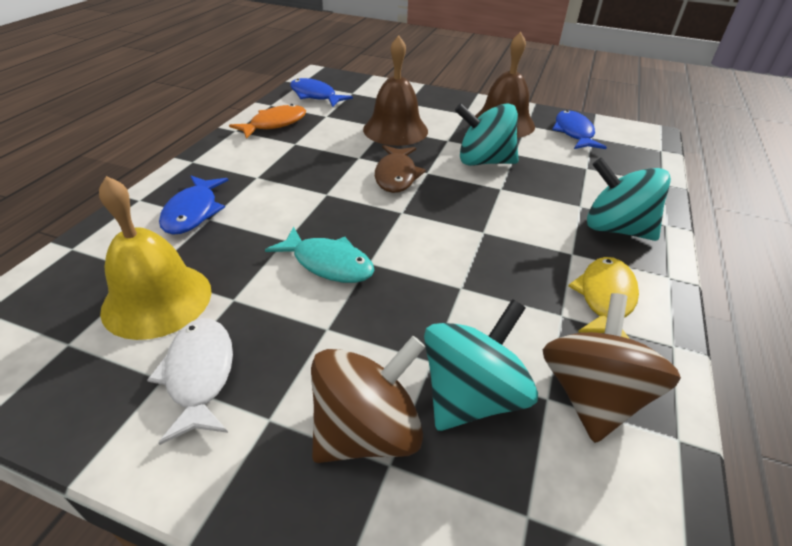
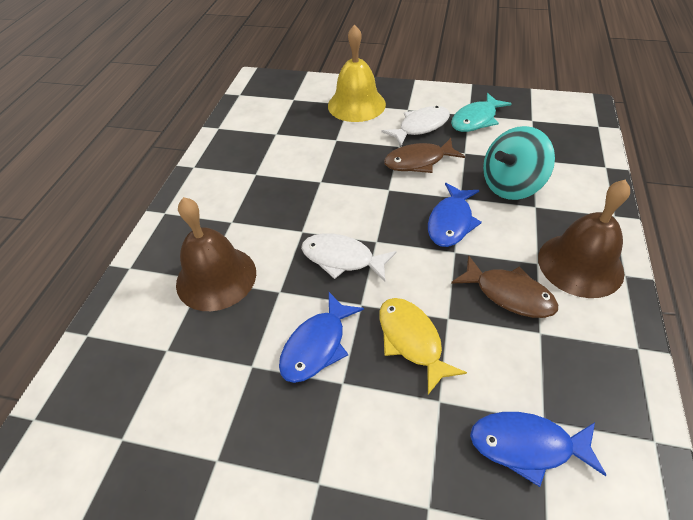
brown fish: [375,145,426,193] = 1 -> [384,138,465,173] [451,255,558,318] = 2
brown spinning top: [311,336,425,463] [543,293,681,443] = 2 -> none = 0
orange fish: [229,104,306,139] = 1 -> none = 0
turquoise spinning top: [424,299,538,431] [455,103,519,166] [587,158,671,241] = 3 -> [483,126,555,200] = 1
white fish: [147,318,233,445] = 1 -> [301,233,396,281] [381,106,450,146] = 2

